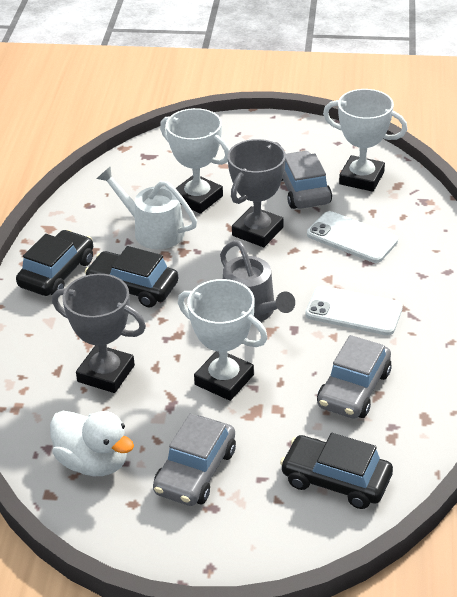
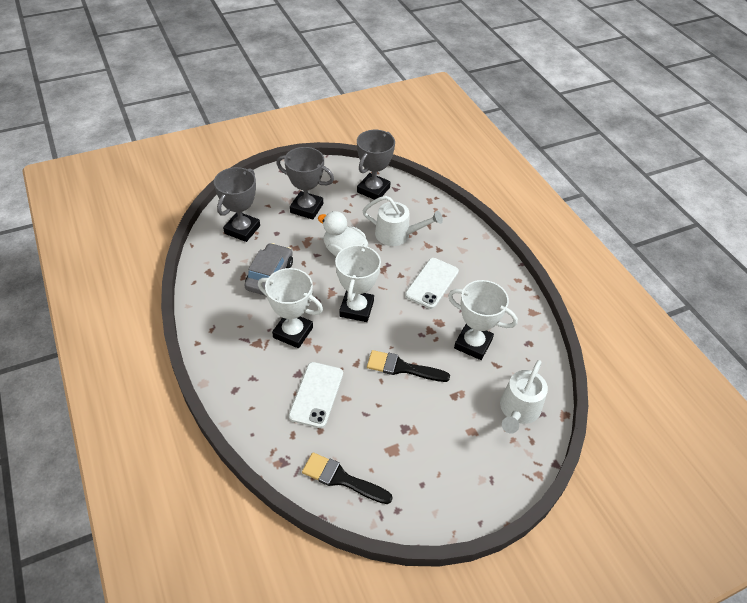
black brush: none = 0 -> [302,452,393,504] [367,350,450,382] = 2
black car: [16,230,93,296] [85,246,178,308] [280,433,393,509] = 3 -> none = 0
grey car: [153,414,236,506] [282,151,332,209] [317,335,391,419] = 3 -> [244,243,293,296] = 1
grey trophy: [52,274,146,393] [228,139,286,247] = 2 -> [214,167,260,242] [276,147,334,219] [357,130,395,200] = 3
grey watering can: [220,240,295,322] = 1 -> none = 0
white watering can: [97,166,197,249] = 1 -> [363,196,443,246] [500,360,548,434] = 2

